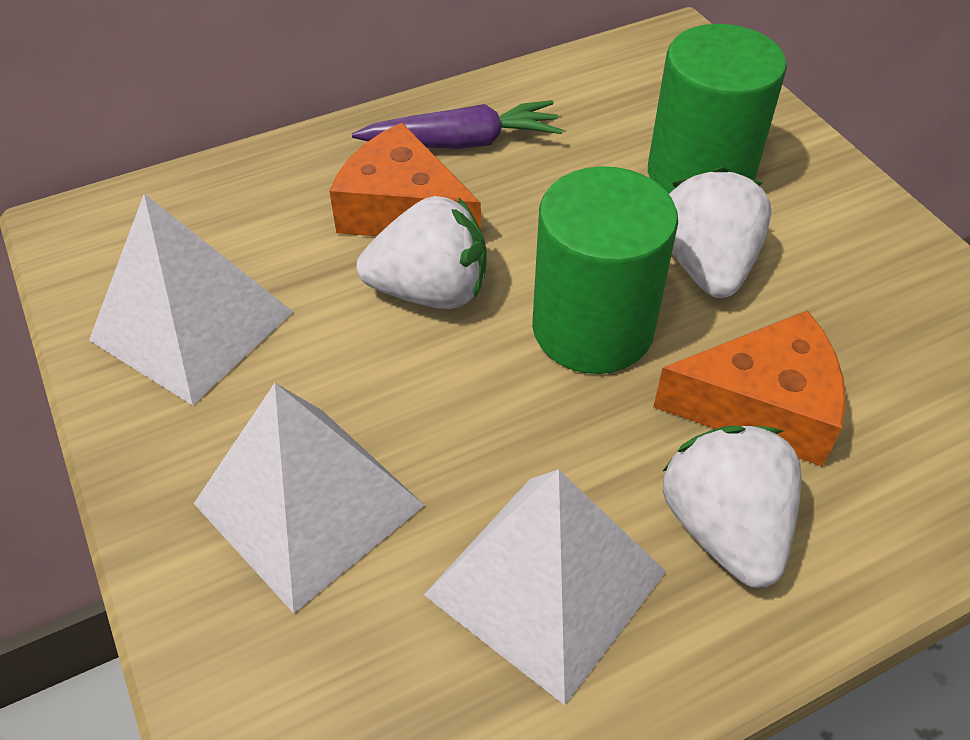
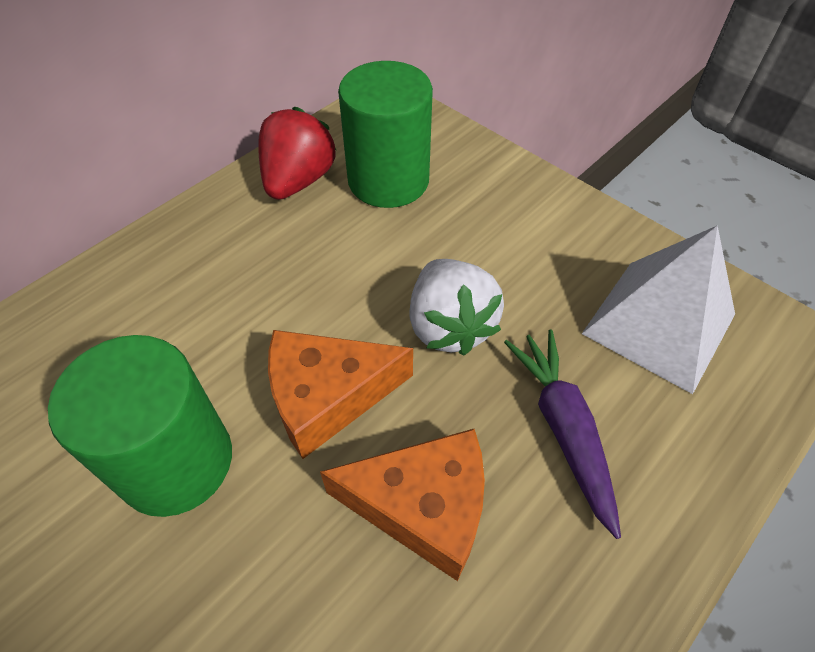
red strawberry: none = 0 -> [258,107,336,200] = 1
white pyramid: [89,194,293,405] [194,383,425,613] [424,469,666,705] = 3 -> [582,225,735,394] = 1
white strawberry: [357,196,487,309] [662,426,801,588] [669,167,771,298] = 3 -> [409,259,504,355] = 1

